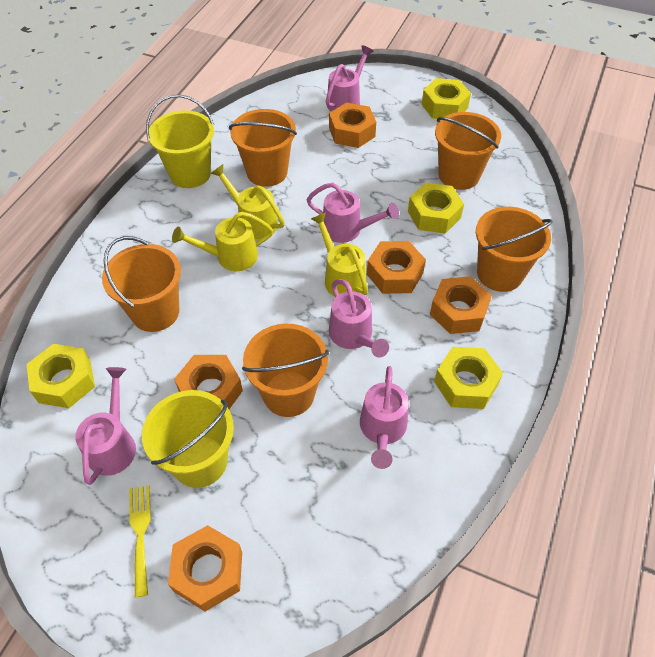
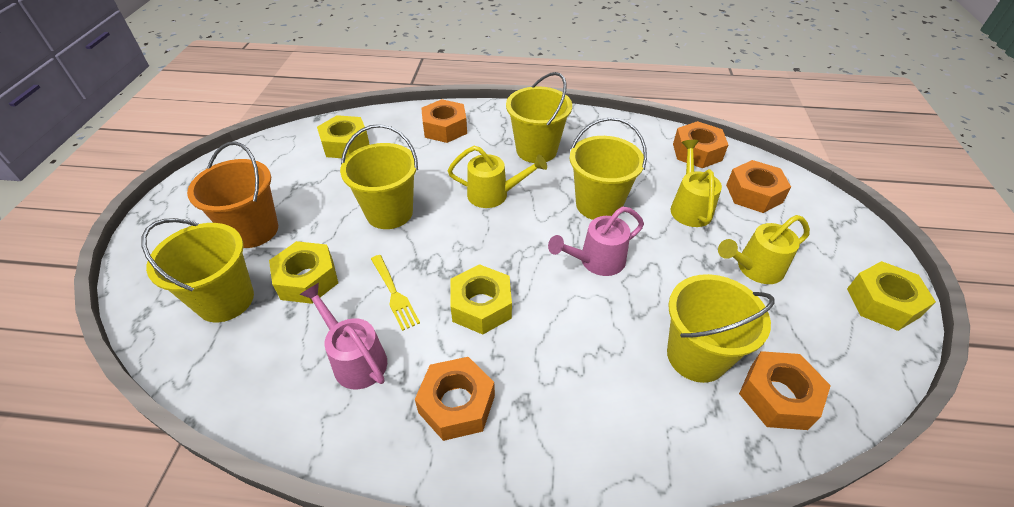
orange bucket: [102,236,181,332] [229,109,297,187] [242,324,329,417] [435,112,501,190] [476,207,553,292] = 5 -> [187,141,278,248] = 1
pink watering can: [75,367,136,485] [306,183,399,243] [326,45,374,112] [329,279,389,358] [360,366,409,469] = 5 -> [299,283,387,390] [548,206,644,276] = 2
yellow bucket: [142,390,234,488] [146,94,214,188] = 2 -> [141,218,254,322] [340,124,418,229] [506,72,572,163] [569,117,647,220] [667,274,775,383] = 5

